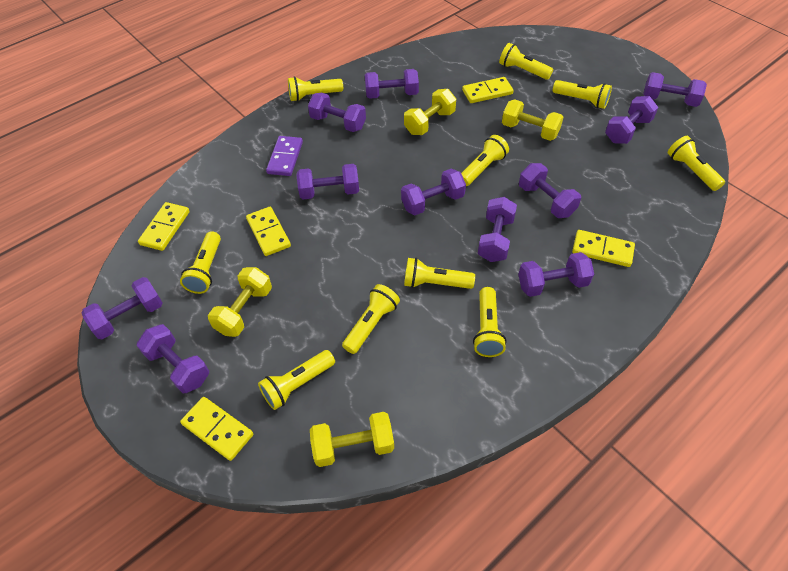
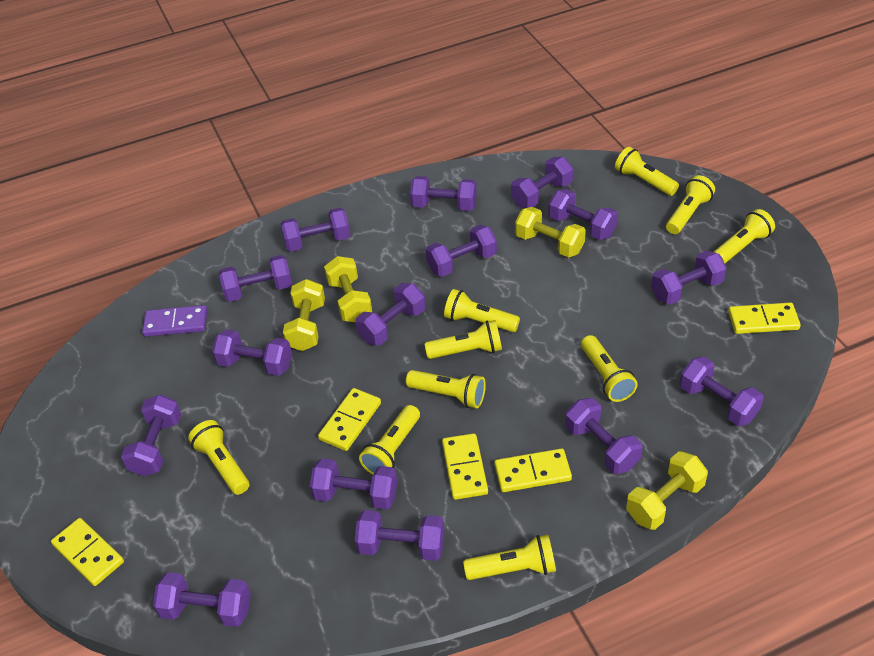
purple dumbbell: [82,277,163,339] [136,324,209,393] [296,164,359,199] [308,92,366,132] [365,69,419,99] [401,169,466,215] [478,197,517,262] [518,252,594,297] [519,163,581,218] [605,96,658,144] [643,72,707,107] = 11 -> [121,395,182,476] [153,572,251,627] [212,329,292,376] [219,255,292,302] [281,208,350,252] [310,458,397,510] [355,283,426,346] [355,510,444,561] [410,176,477,211] [426,225,497,277] [511,157,573,208] [548,189,618,240] [565,398,642,474] [651,250,727,305] [679,356,764,426] = 15

